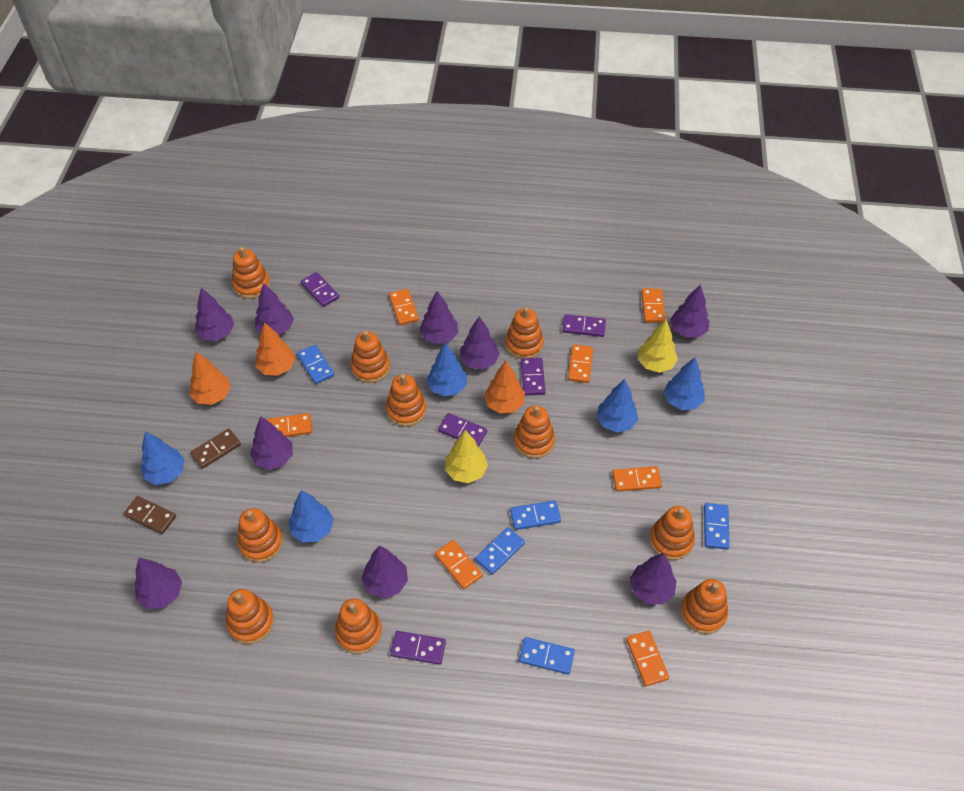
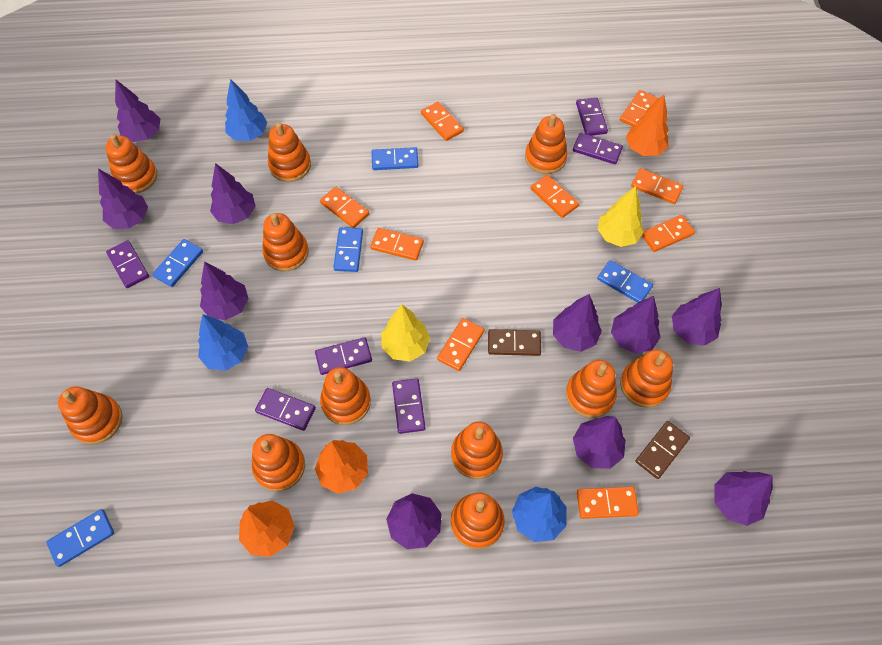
blue tree: [141,431,185,485] [289,490,334,542] [426,343,467,396] [596,379,638,433] [664,357,705,410] = 5 -> [198,314,248,371] [225,79,267,141] [512,487,567,542] = 3
orange domino: [266,413,312,437] [389,289,419,325] [435,540,483,589] [568,345,593,383] [612,466,662,492] [626,631,669,686] [641,288,665,323] = 7 -> [320,187,369,228] [370,228,424,261] [421,102,464,141] [437,318,485,371] [531,175,579,218] [577,486,639,519] [620,90,659,127] [631,168,683,204] [642,215,695,252] = 9
orange stacking toy: [226,589,274,644] [232,247,270,299] [237,508,283,563] [335,599,382,654] [350,331,390,383] [386,374,427,427] [505,307,544,359] [514,406,555,459] [649,506,695,560] [680,579,728,634] = 10 -> [58,386,123,444] [106,134,157,194] [252,434,305,492] [262,213,309,271] [268,122,311,182] [320,367,371,425] [451,421,503,479] [451,492,505,549] [525,114,568,174] [566,360,617,418] [620,349,673,408] = 11
purple domino: [301,272,339,307] [390,631,446,665] [438,413,487,447] [521,358,546,395] [562,314,606,337] = 5 -> [106,240,149,288] [255,388,316,431] [315,337,372,375] [392,378,425,434] [573,133,623,164] [576,98,608,136] = 6
purple tree: [135,557,182,609] [195,288,234,341] [250,416,293,470] [255,283,294,335] [361,546,408,598] [419,291,458,344] [460,316,500,370] [630,553,677,605] [670,284,710,338] = 9 -> [98,169,148,229] [115,80,160,142] [200,262,249,320] [210,163,256,224] [386,493,442,549] [553,294,602,352] [573,416,626,469] [611,296,661,354] [672,288,722,346] [714,471,773,526] = 10

